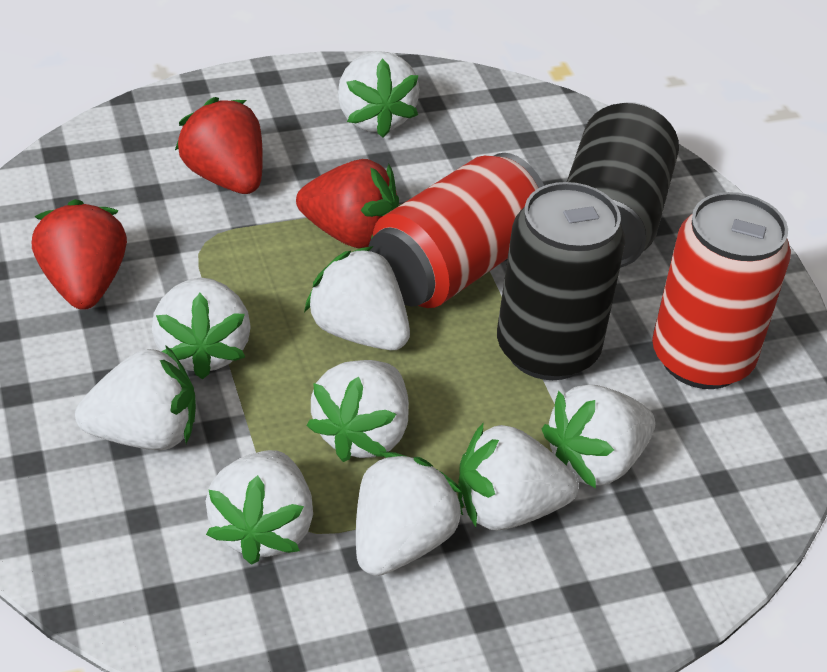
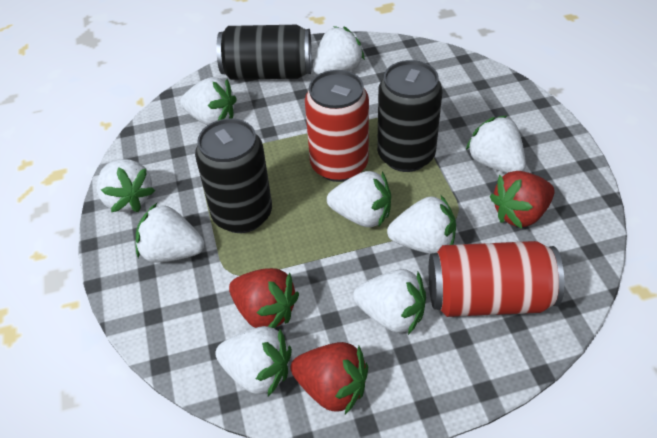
black can: [497,182,625,380] [567,102,679,268] = 2 -> [195,118,272,233] [217,25,312,80] [377,60,442,172] = 3

